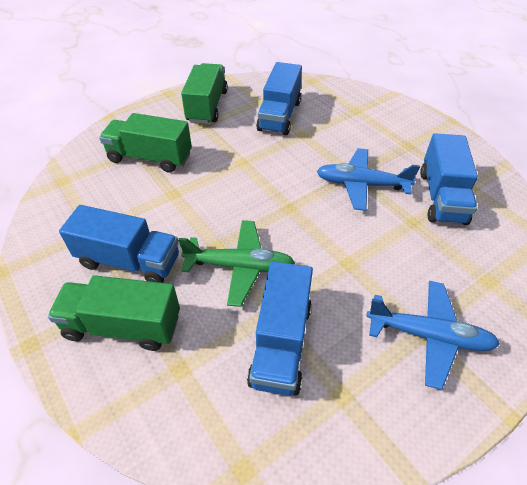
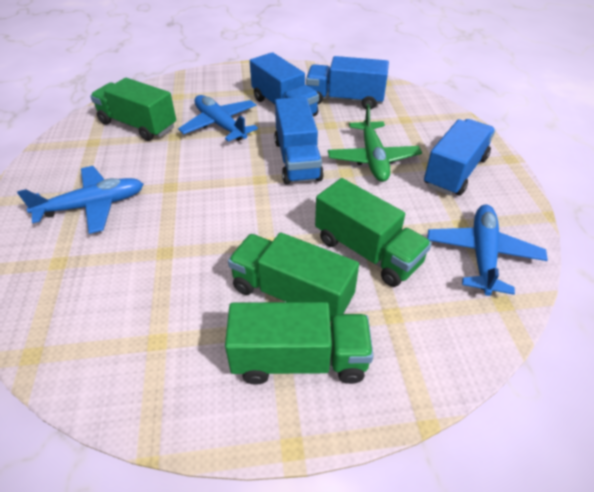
blue plane: [316,148,420,211] [366,281,500,390] = 2 -> [17,166,143,234] [178,95,258,142] [427,205,548,296] = 3
green truck: [48,275,180,351] [99,113,192,173] [181,63,228,124] = 3 -> [90,78,176,141] [225,302,374,385] [228,233,359,321] [315,178,432,287] = 4

